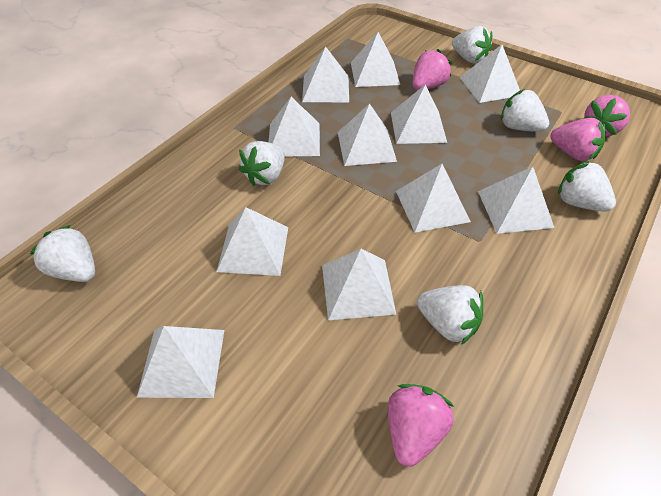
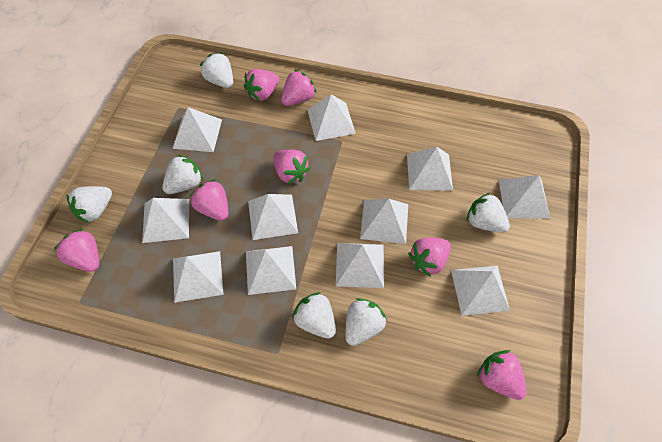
pink strawberry: [388,384,454,467] [412,49,452,90] [550,118,606,161] [583,95,630,136] = 4 -> [54,229,99,272] [190,179,228,221] [244,69,279,101] [273,149,311,185] [281,70,316,106] [408,237,451,277] [477,350,527,400] = 7

